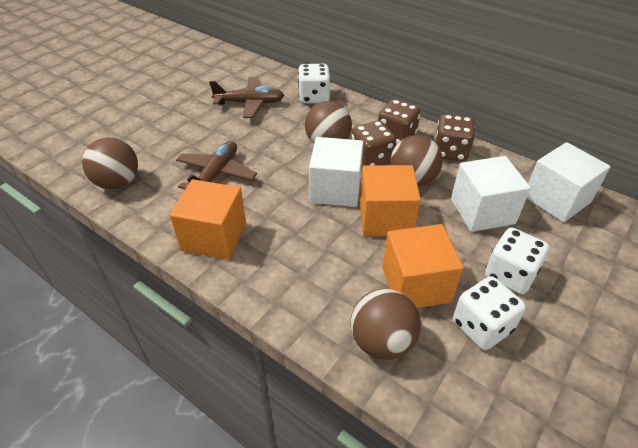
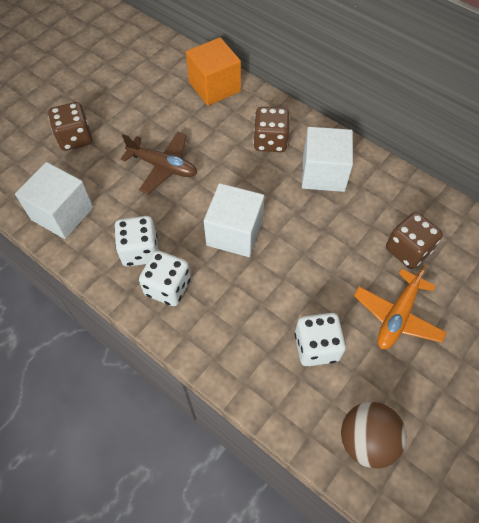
brown ball: [82,137,138,189] [305,101,352,144] [351,289,421,360] [390,135,443,187] = 4 -> [341,402,407,468] = 1
brown plane: [176,141,257,190] [209,77,284,118] = 2 -> [121,132,197,194] = 1
orange cube: [170,179,246,260] [360,165,421,236] [382,224,463,308] = 3 -> [186,37,241,106] = 1
orange plane: none = 0 -> [354,265,447,349] = 1

